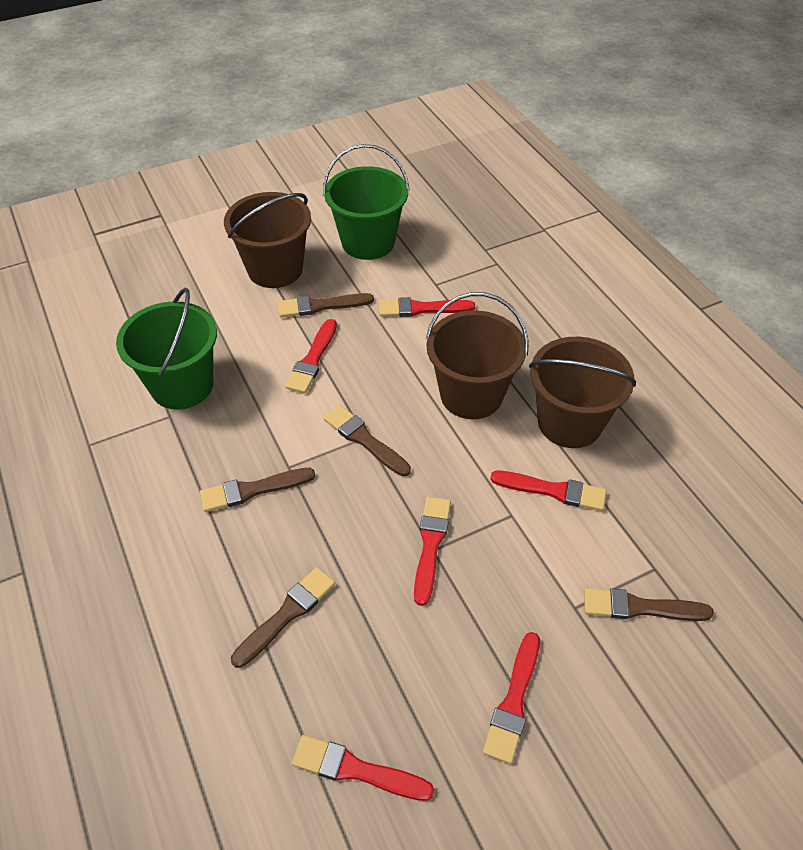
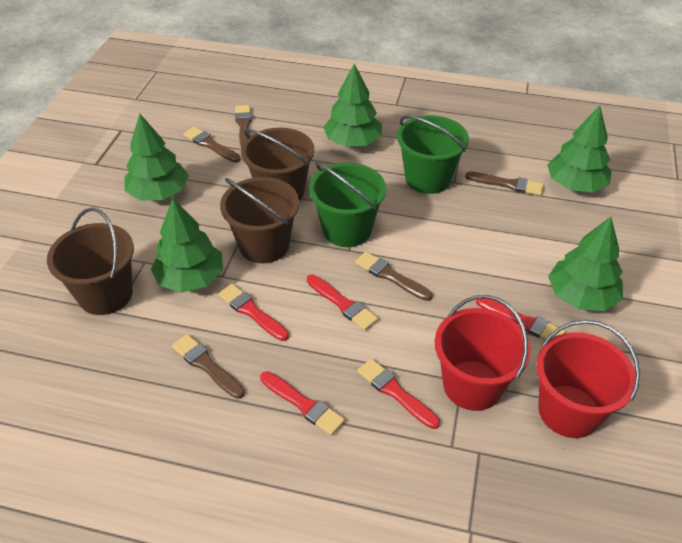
green tree: none = 0 -> [125,114,189,201] [151,198,223,293] [323,64,382,147] [547,106,612,192] [548,217,623,311] = 5
red brush: [285,319,337,393] [292,735,434,801] [379,297,475,317] [414,497,451,606] [483,632,540,764] [490,471,606,511] = 6 -> [218,284,289,341] [260,371,345,436] [307,275,378,330] [357,358,440,429] [476,298,566,340] = 5
red bucket: none = 0 -> [435,295,530,411] [536,320,640,438] = 2

